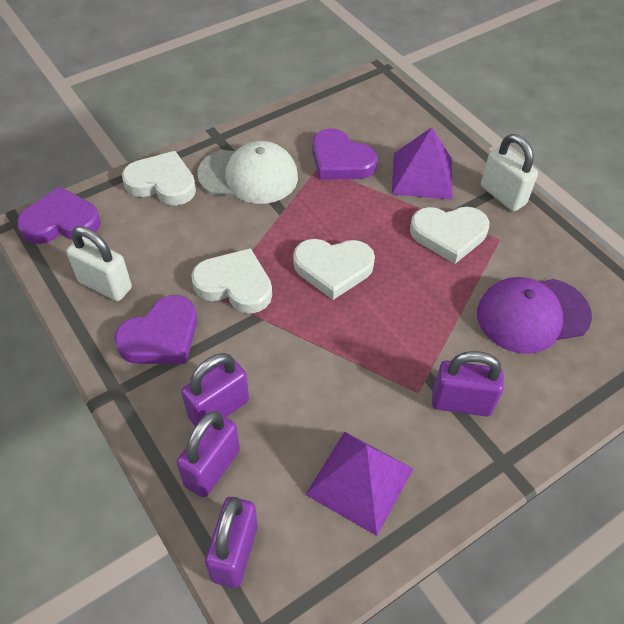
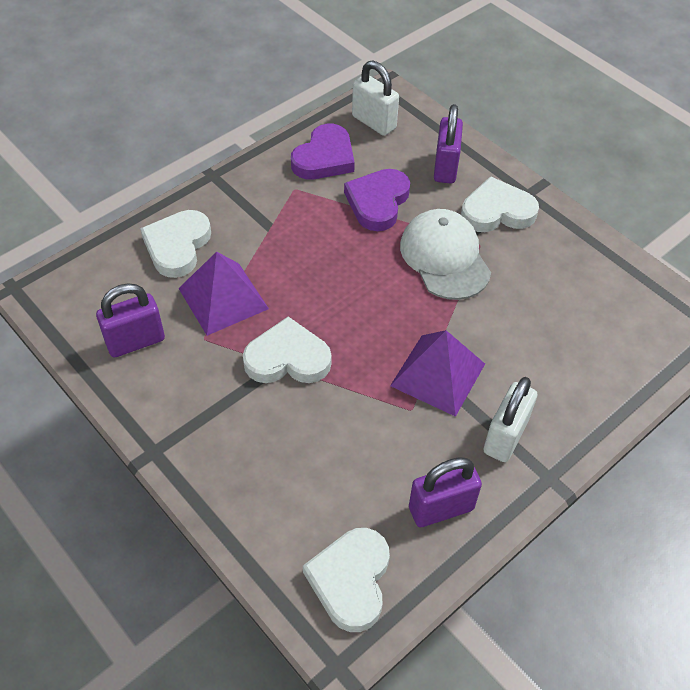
purple cap: [477,277,592,354] = 1 -> none = 0
purple heart: [17,187,101,244] [114,295,197,364] [312,129,378,180] = 3 -> [291,124,355,179] [344,169,410,231] = 2
purple padlock: [177,411,240,497] [181,353,249,427] [205,497,258,588] [432,351,504,417] = 4 -> [96,283,165,357] [409,457,482,527] [434,104,463,184] = 3

